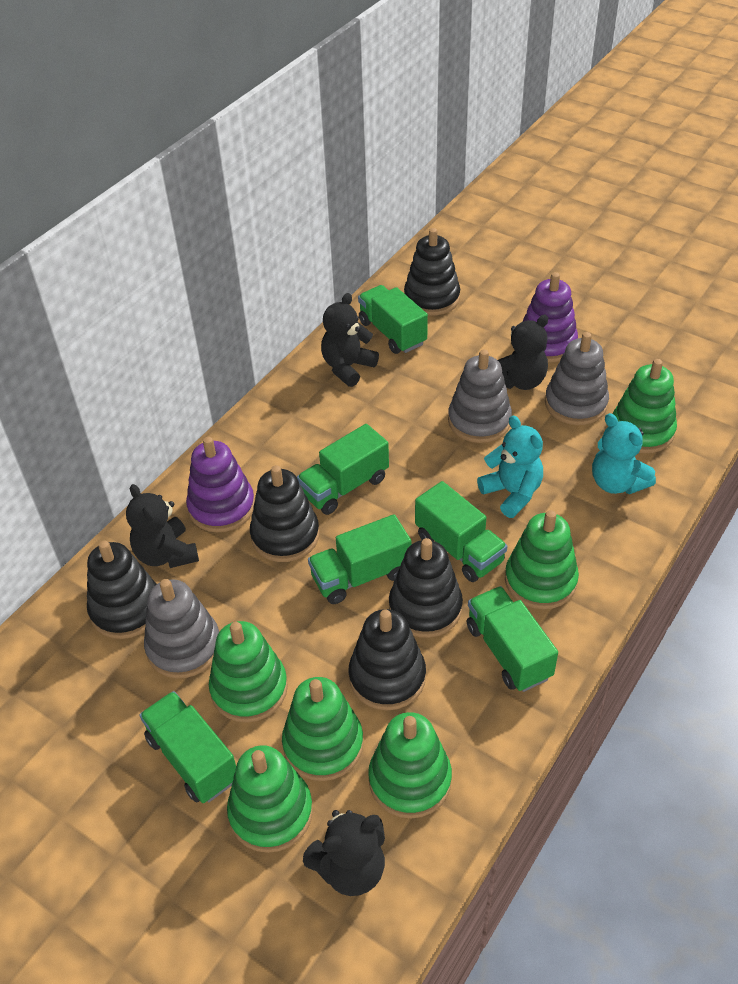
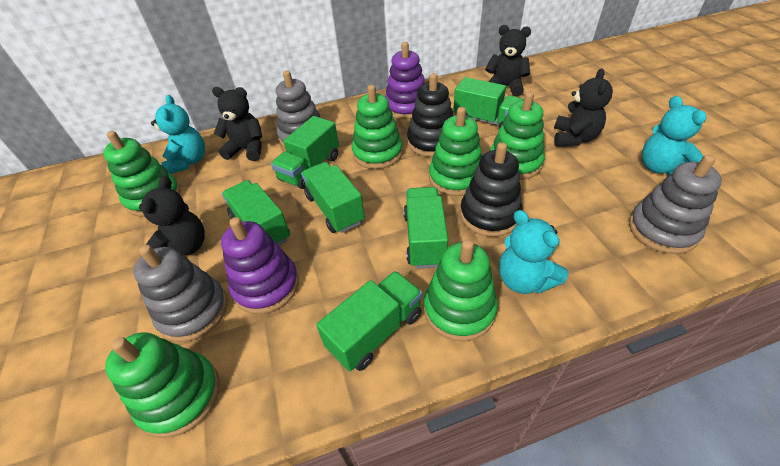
black stacking toy: [87,541,157,639] [250,465,320,562] [349,609,426,711] [389,538,463,638] [404,228,460,316] = 5 -> [407,73,453,157] [460,142,523,237] = 2
turquoise teddy bear: [477,416,543,518] [592,413,656,494] = 2 -> [151,95,205,174] [499,210,568,294] [642,96,707,175] = 3

